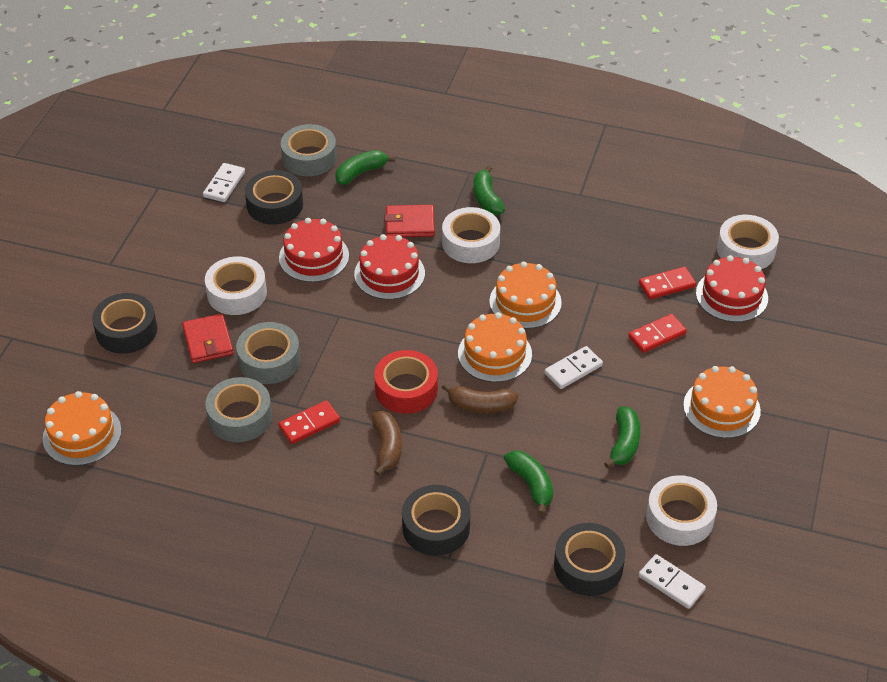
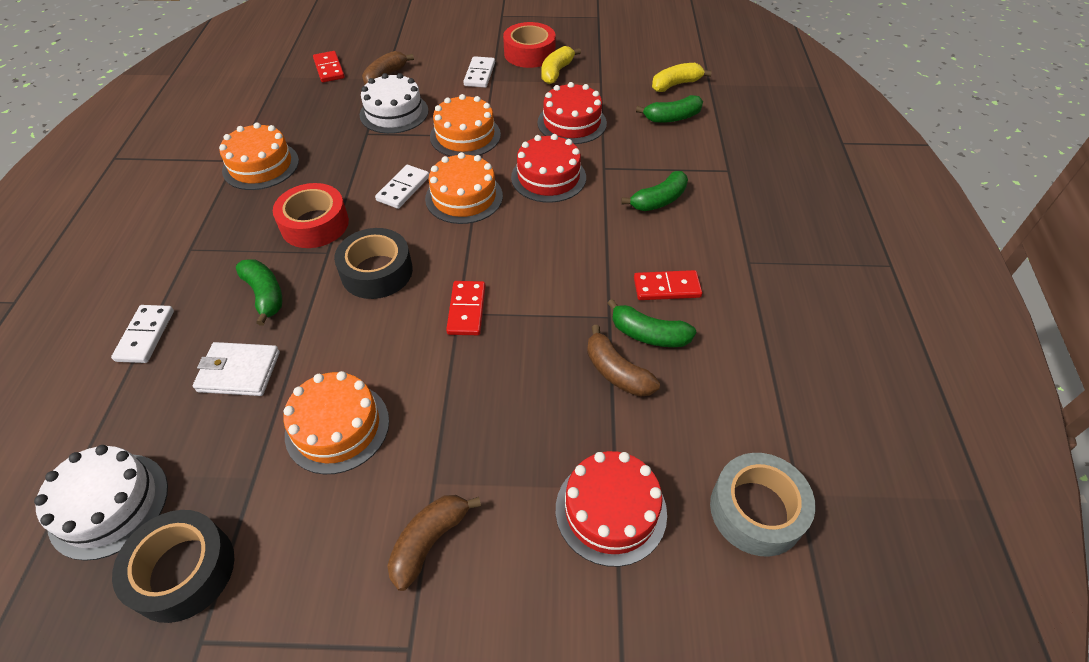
black tape: [92,293,157,354] [245,170,303,225] [402,485,470,556] [554,523,625,596] = 4 -> [112,510,234,623] [334,228,413,299] = 2
brown banana: [372,411,402,476] [442,383,518,413] = 2 -> [362,51,414,85] [387,495,481,591] [587,325,660,397] = 3
grey tape: [206,377,272,442] [236,322,300,384] [281,124,337,176] = 3 -> [710,453,815,557] = 1
red tape: [374,350,438,414] = 1 -> [273,183,349,248] [503,22,556,68] = 2
red wallet: [182,314,234,363] [385,205,435,237] = 2 -> none = 0
white cake: none = 0 -> [34,445,168,561] [360,73,429,134] = 2
white tape: [205,256,267,315] [442,207,500,263] [646,475,717,546] [717,215,779,269] = 4 -> none = 0
white wallet: none = 0 -> [193,342,280,396] = 1
yellow banana: none = 0 -> [541,46,581,84] [652,63,712,92] = 2

